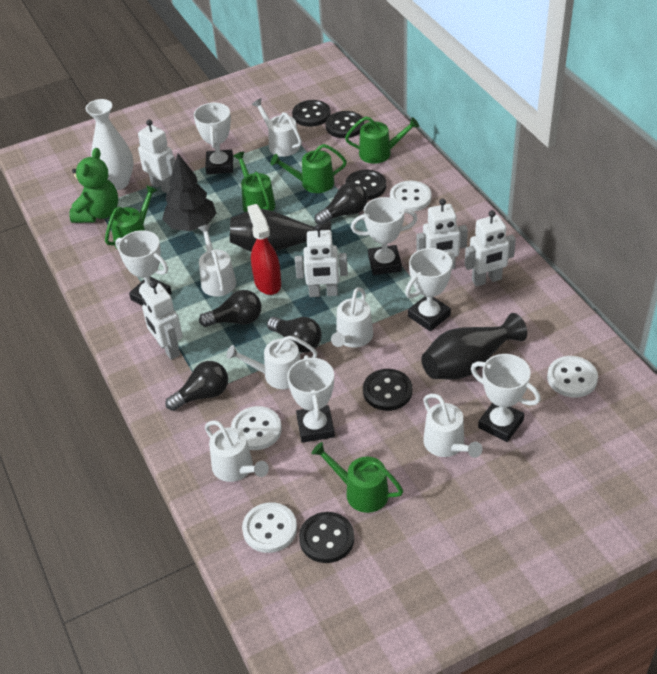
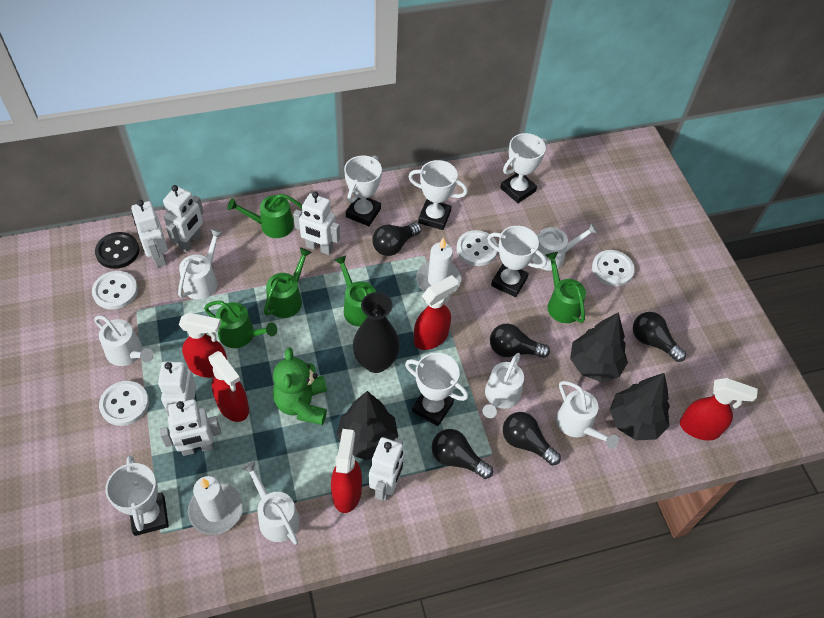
black button: [292,100,331,127] [299,512,354,563] [326,111,364,138] [345,170,386,200] [363,369,412,411] = 5 -> [95,232,139,269] = 1
black light bulb: [165,361,228,411] [199,290,261,327] [267,317,322,353] [315,182,368,225] = 4 -> [372,223,421,256] [432,429,493,479] [490,324,550,358] [503,412,561,466] [633,312,686,362] = 5
black tree: [162,154,216,231] = 1 -> [336,391,398,460] [570,312,628,382] [609,373,670,440] = 3
black vase: [230,209,331,252] [422,313,527,380] = 2 -> [353,292,400,373] = 1
red spray bottle: [247,204,281,295] = 1 -> [179,313,227,378] [208,351,249,422] [331,429,362,513] [414,275,458,350] [680,378,758,440] = 5
white candle: none = 0 -> [188,476,243,535] [416,238,461,294] = 2
white robot: [138,119,175,194] [141,281,183,360] [295,224,348,297] [416,199,468,269] [465,210,516,287] = 5 -> [131,200,168,267] [158,362,196,416] [159,399,221,456] [163,185,204,252] [293,191,340,255] [369,437,405,501] = 6
white vase: [86,99,134,190] = 1 -> none = 0

